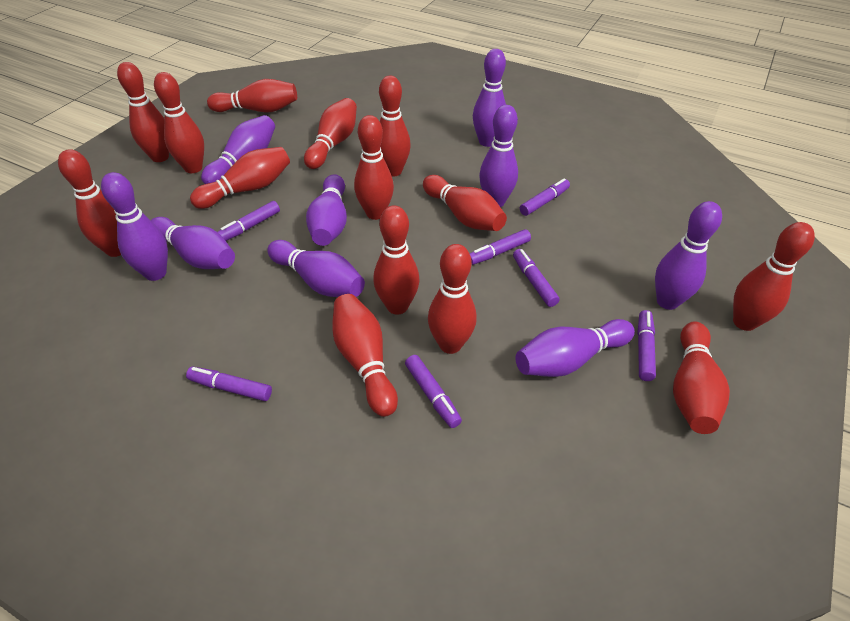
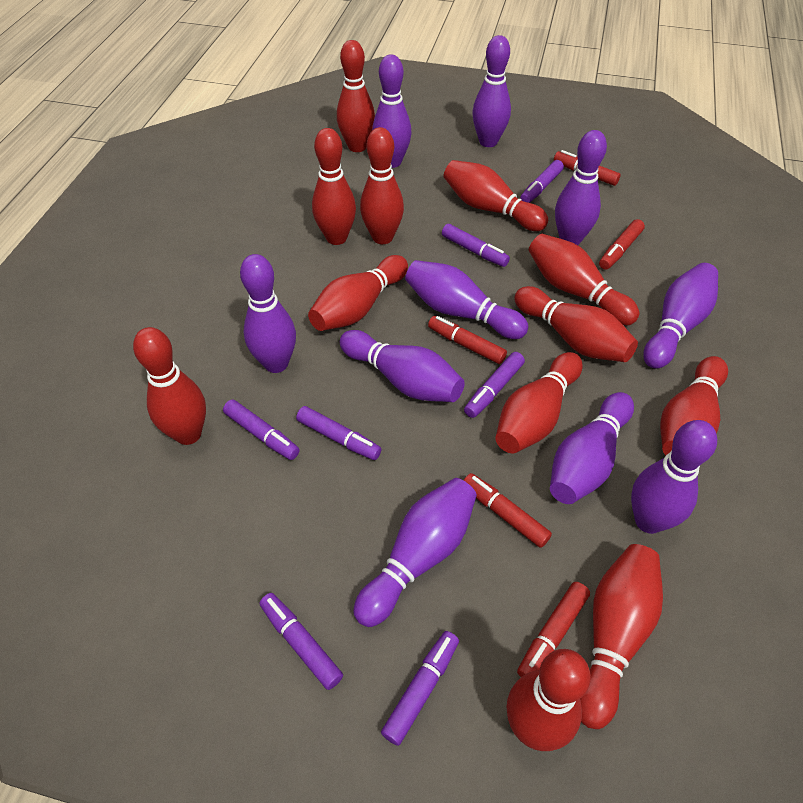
purple bowling pin: [101,172,168,281] [151,217,235,269] [201,115,275,184] [267,240,365,297] [306,174,347,246] [473,49,506,147] [479,105,518,207] [515,319,635,377] [655,201,722,310] = 9 -> [240,254,296,373] [340,330,465,402] [353,478,477,627] [372,54,412,168] [405,260,528,339] [472,35,511,147] [550,392,634,504] [555,130,607,245] [631,420,717,534] [643,263,718,369] = 10
red bowling pin: [58,149,121,257] [117,62,169,162] [154,72,204,173] [190,147,290,209] [207,79,297,113] [304,98,357,169] [332,294,398,417] [354,115,394,220] [373,205,419,315] [379,75,411,177] [423,175,507,231] [428,244,477,354] [673,321,730,434] [733,222,815,331] = 14 -> [133,327,206,445] [308,255,408,331] [312,128,356,245] [337,40,375,152] [360,127,404,244] [444,160,548,231] [495,352,582,453] [507,649,591,751] [515,286,638,362] [529,234,639,326] [580,544,663,729] [660,356,728,455] = 12
red marker: none = 0 -> [428,316,507,364] [464,473,552,548] [517,582,590,677] [554,150,621,186] [599,219,645,270] = 5

